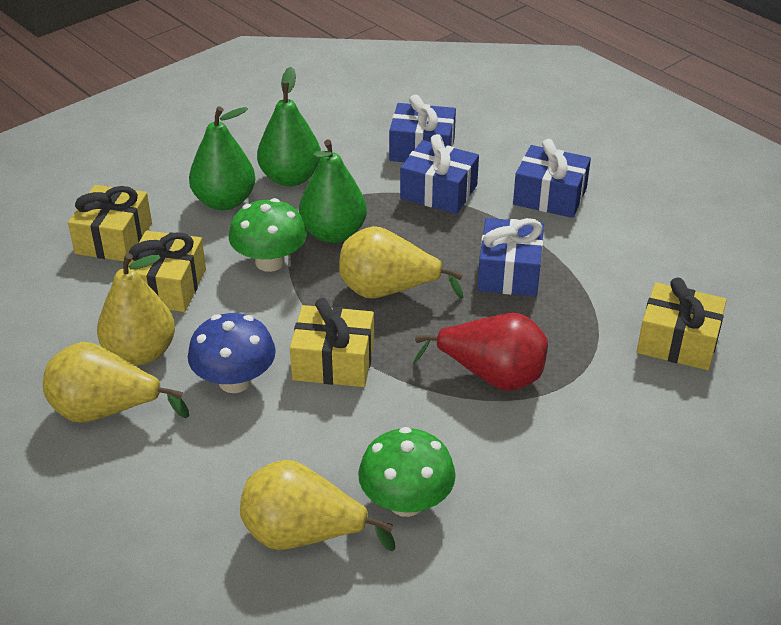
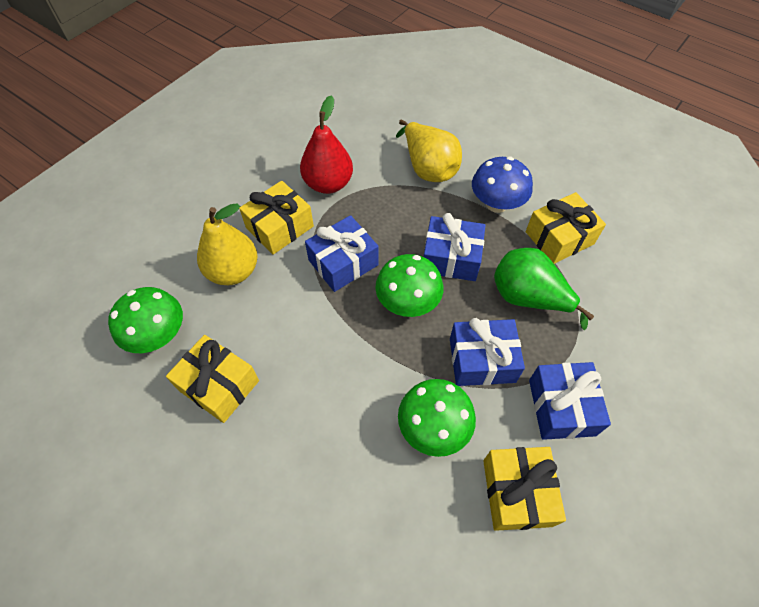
green mushroom: [229,198,307,272] [358,427,456,517] = 2 -> [108,287,183,353] [375,254,443,317] [398,379,476,457] = 3
green pear: [189,107,255,210] [257,67,321,187] [299,139,367,243] = 3 -> [494,248,594,330] = 1
yellow pear: [43,342,189,423] [97,253,175,366] [240,460,395,551] [339,226,463,299] = 4 -> [197,203,257,285] [396,120,462,182] = 2

